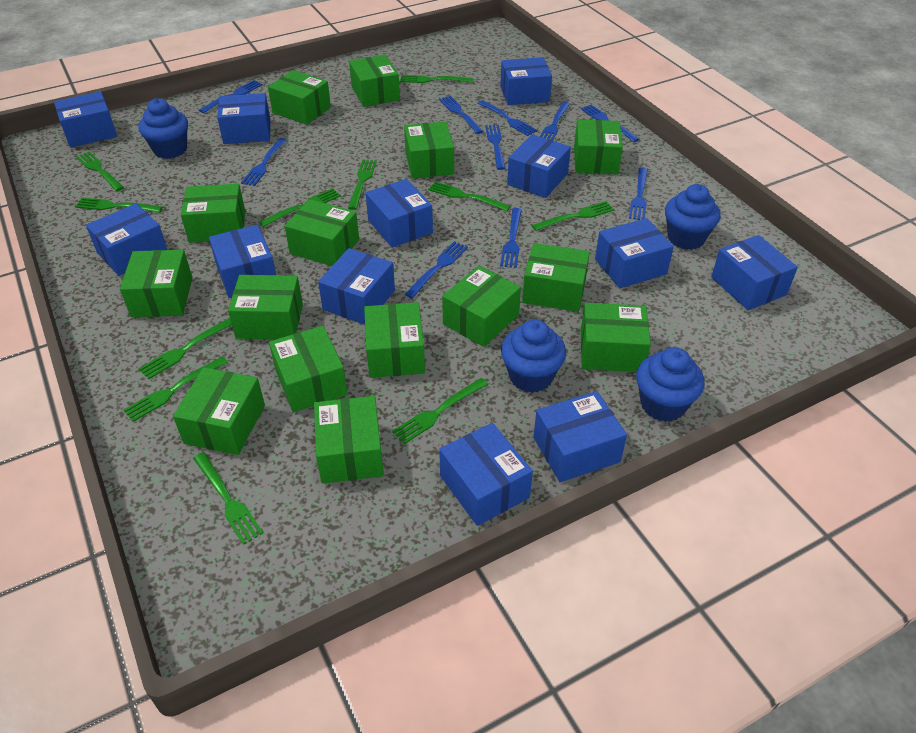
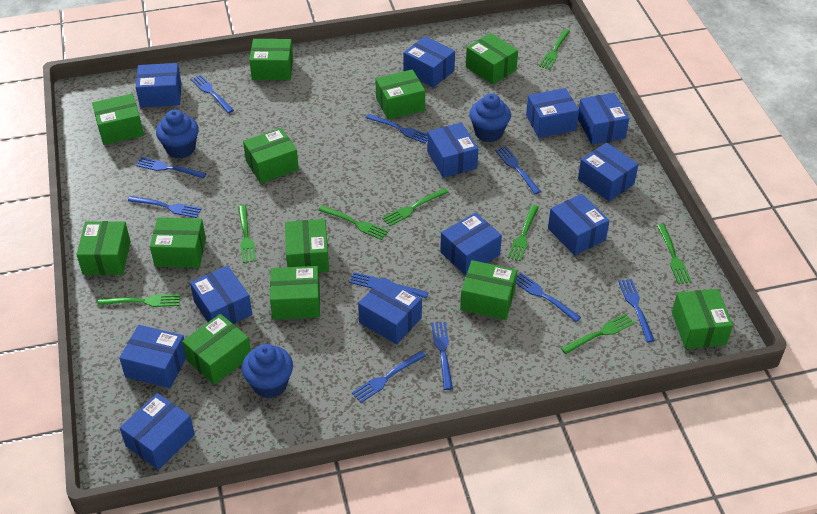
blue cupcake: [138,98,188,159] [501,320,566,393] [636,347,704,422] [665,184,721,250] = 4 -> [156,109,199,159] [242,344,293,398] [469,93,511,142] = 3
green box: [120,250,192,317] [173,367,265,455] [181,184,245,243] [228,275,303,339] [268,70,331,125] [269,326,347,413] [285,199,359,266] [314,396,384,483] [349,55,400,107] [364,302,425,378] [404,121,454,178] [442,266,521,347] [522,243,590,312] [574,119,623,174] [581,303,651,372] = 15 -> [76,221,131,275] [92,94,144,145] [150,217,206,268] [182,314,251,385] [243,128,299,183] [249,39,293,80] [270,266,320,320] [285,219,329,273] [375,69,425,120] [460,260,517,320] [466,33,518,85] [672,289,733,349] = 12
green fork: [75,197,163,213] [76,151,124,191] [123,356,228,422] [139,318,232,379] [193,452,263,545] [259,188,341,227] [348,160,377,210] [392,378,488,444] [400,75,473,83] [428,181,511,211] [532,201,615,231] = 11 -> [97,294,180,307] [238,205,256,263] [318,205,389,240] [382,188,449,226] [508,205,539,261] [539,29,570,70] [561,314,635,354] [657,224,692,284] = 8

